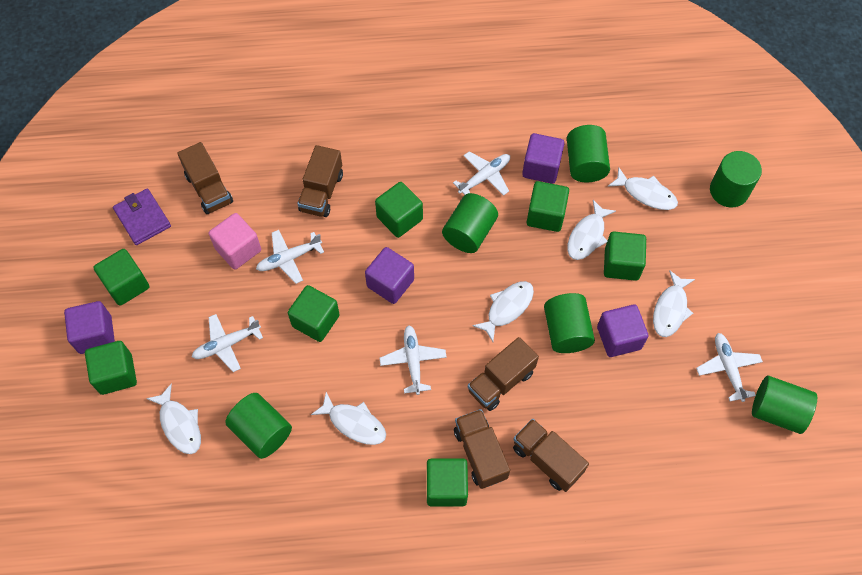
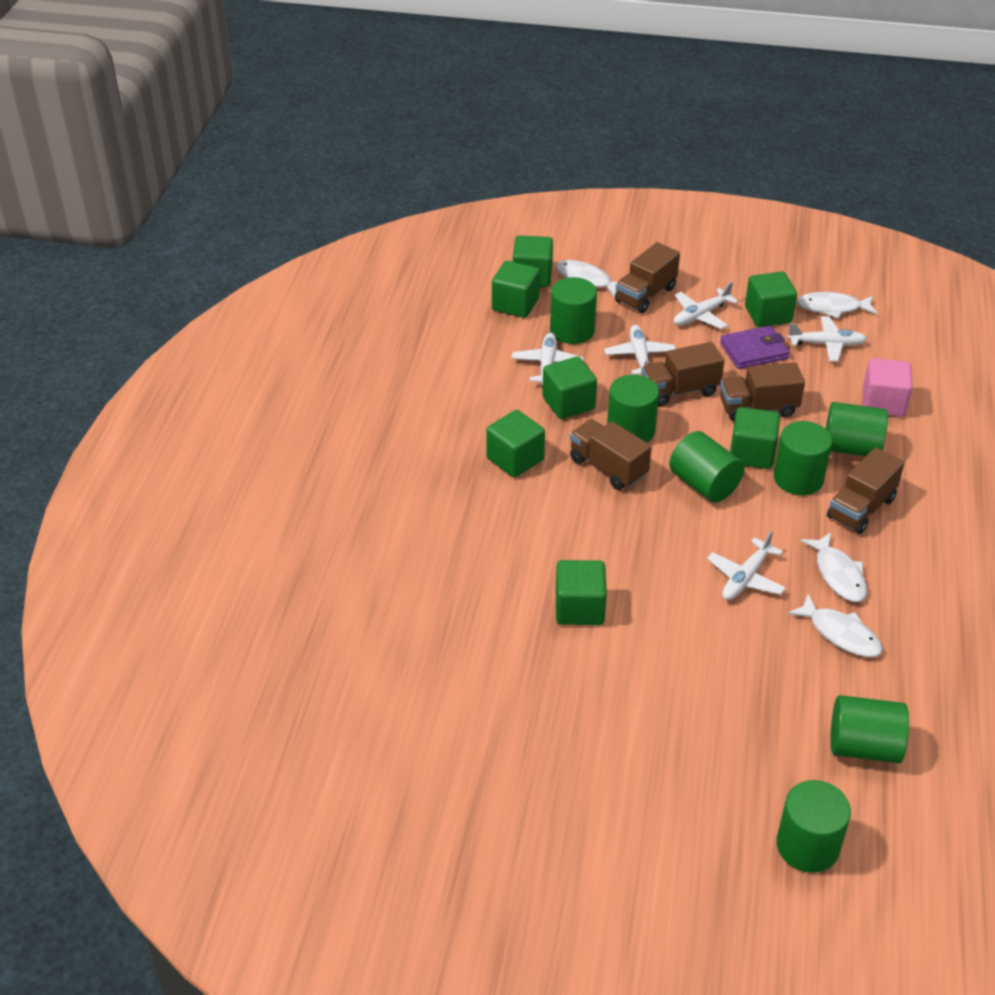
green cylinder: [225,393,292,459] [442,193,498,253] [544,293,595,353] [567,125,610,182] [710,151,762,207] [752,376,817,434] = 6 -> [550,277,597,344] [607,375,659,443] [669,431,744,503] [774,421,832,495] [776,780,851,873] [826,402,888,456] [830,695,909,763] = 7
purple cube: [64,301,115,354] [365,247,414,304] [522,133,565,184] [597,304,648,357] = 4 -> none = 0
white fish: [146,384,201,454] [311,392,386,445] [472,281,534,342] [567,200,616,260] [608,167,678,210] [653,270,695,337] = 6 -> [556,260,617,298] [787,594,883,657] [797,292,877,319] [801,533,867,602] = 4

